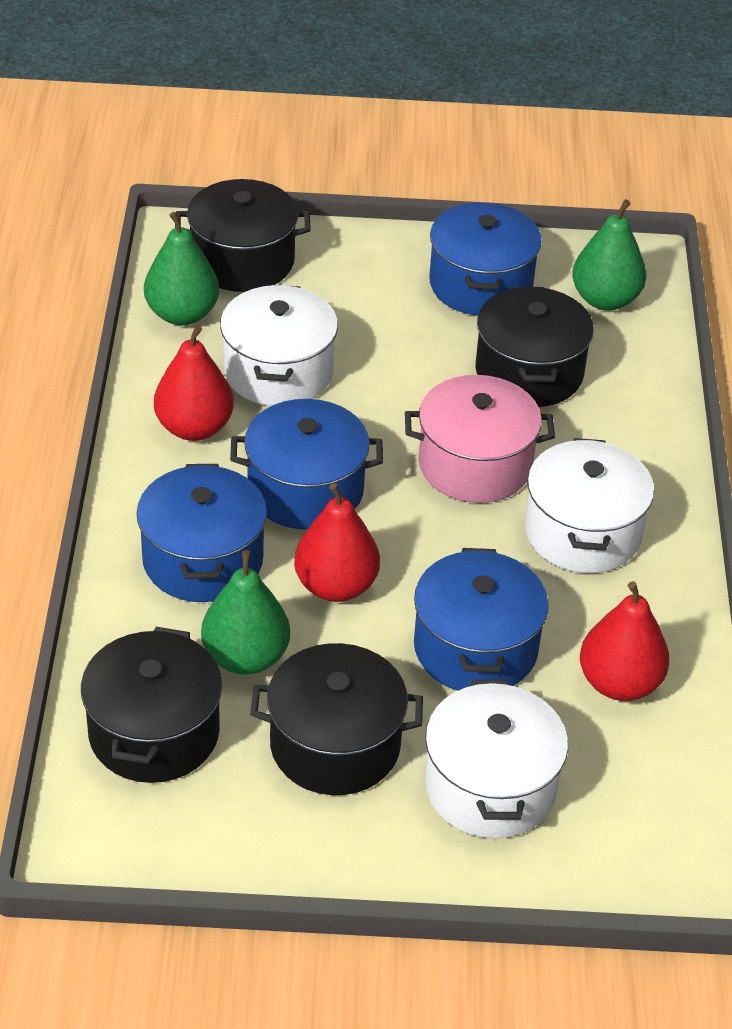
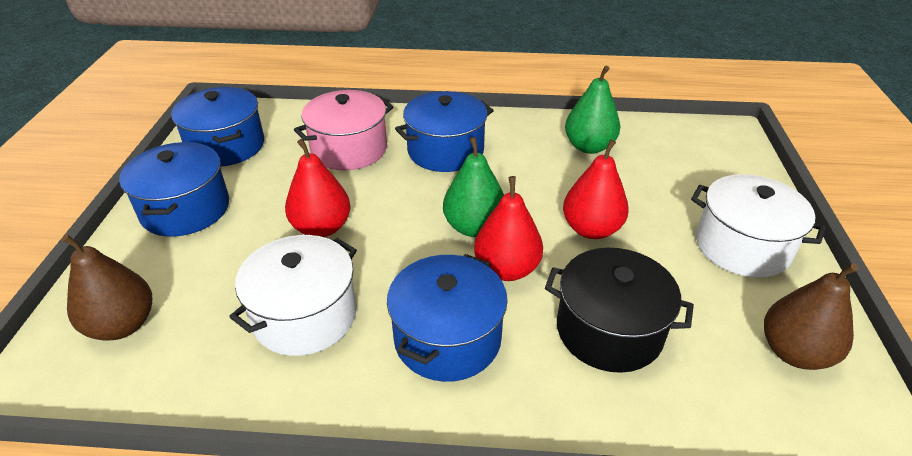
black pot: [81,627,222,783] [175,179,311,292] [250,643,423,795] [475,286,594,407] = 4 -> [545,248,694,373] = 1
brown pear: none = 0 -> [62,234,152,341] [764,263,859,370] = 2
green pear: [144,212,219,325] [201,550,290,675] [572,199,646,310] = 3 -> [443,137,504,237] [565,66,620,154] = 2
white pot: [220,284,338,406] [425,680,568,839] [525,438,654,573] = 3 -> [229,235,357,356] [691,174,826,278] = 2

